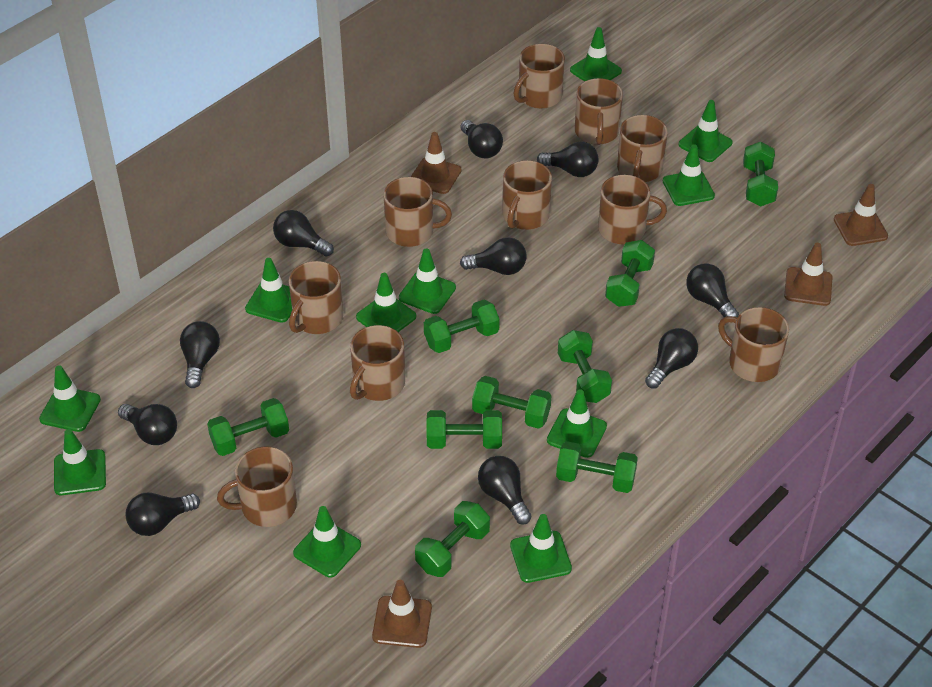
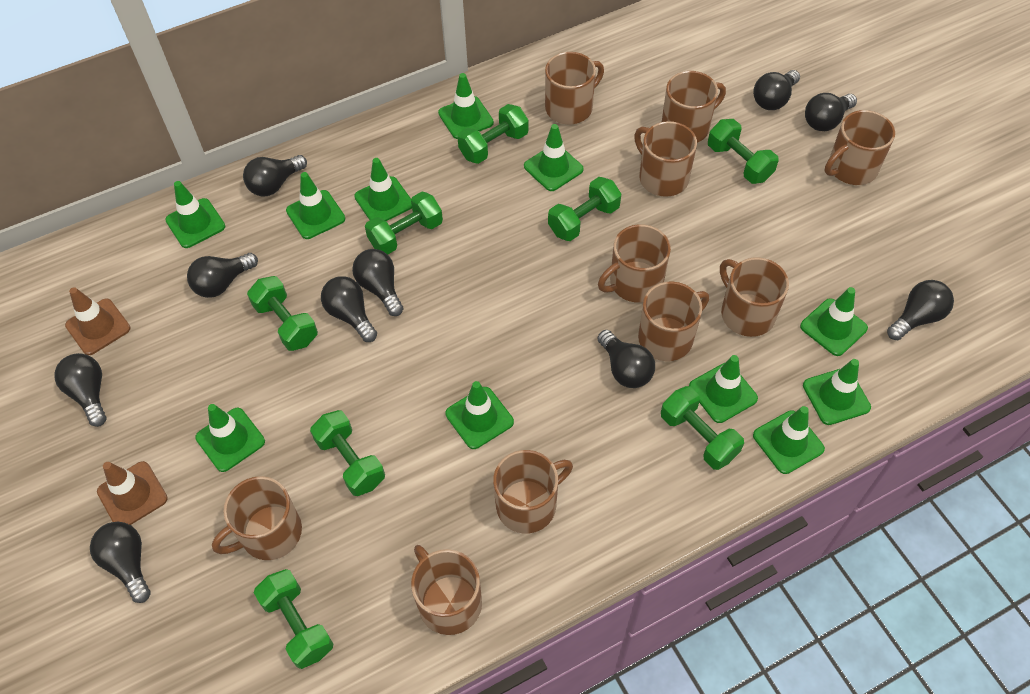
brown traffic cone: [372,580,432,648] [411,132,462,194] [784,243,833,306] [834,184,888,246] = 4 -> [65,287,130,355] [97,461,168,525] = 2
green dumbbell: [207,398,289,456] [415,501,490,577] [424,300,500,353] [427,410,502,449] [472,376,551,429] [556,441,638,493] [558,330,612,403] [605,240,655,307] [743,142,778,207] = 9 -> [247,276,318,351] [254,569,333,669] [310,410,385,496] [365,192,443,255] [457,104,529,164] [548,177,621,241] [661,386,744,470] [708,119,779,184] = 8

